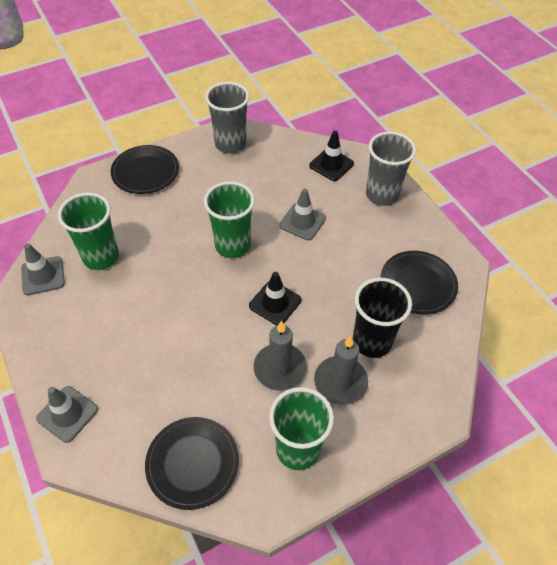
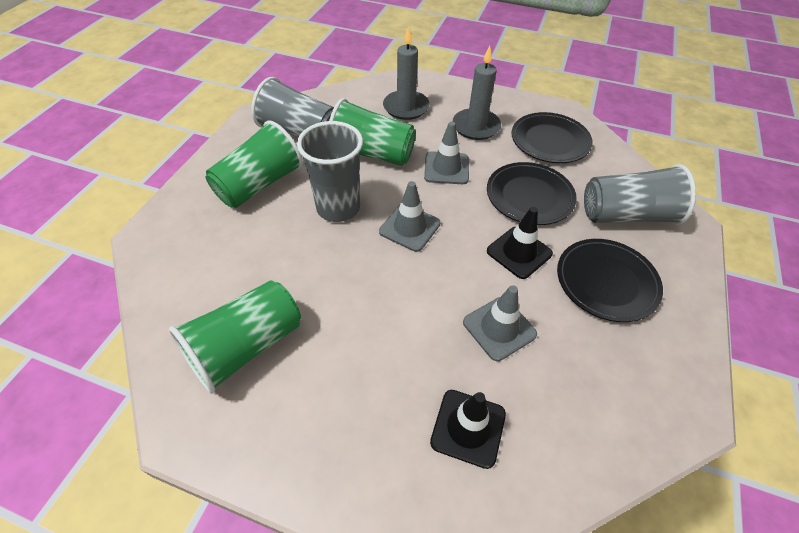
black cup: [353,278,412,358] = 1 -> none = 0
grey cup: [205,82,250,154] [366,131,416,206] = 2 -> [251,77,334,137] [297,121,363,222] [584,164,696,225] = 3

